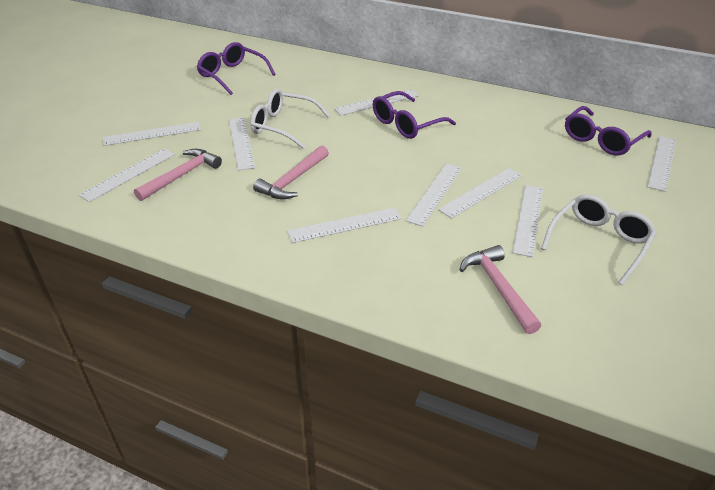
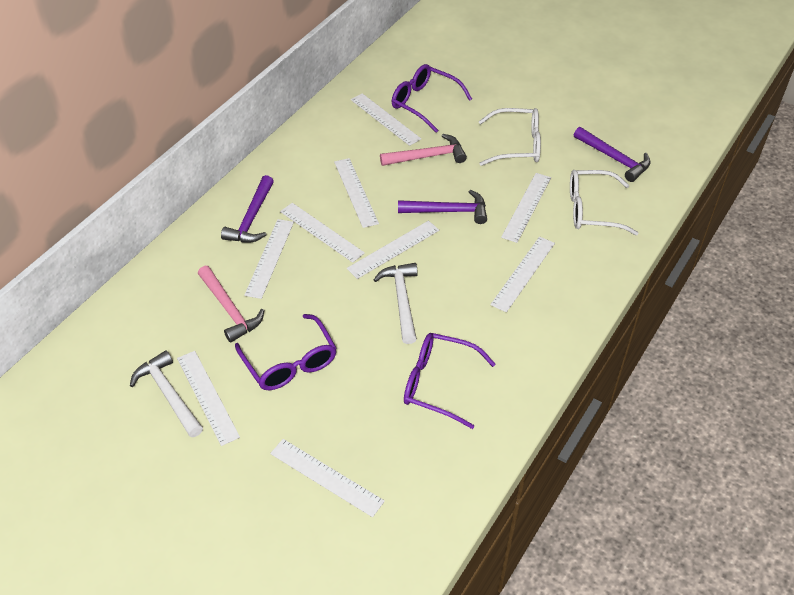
pink hammer: [134,149,222,201] [253,146,329,200] [460,245,541,334] = 3 -> [198,266,264,343] [380,134,467,166] = 2
purple hammer: none = 0 -> [221,175,274,243] [398,190,487,224] [574,127,651,182] = 3
white hammer: none = 0 -> [130,350,203,437] [373,263,418,344] = 2

